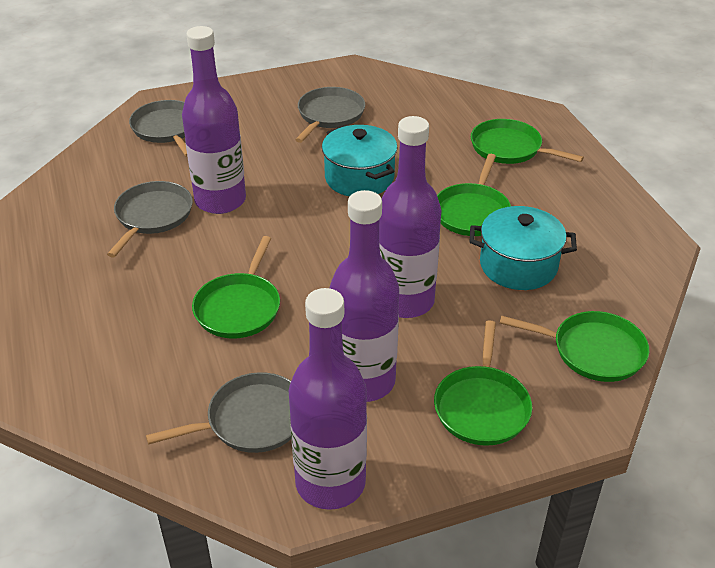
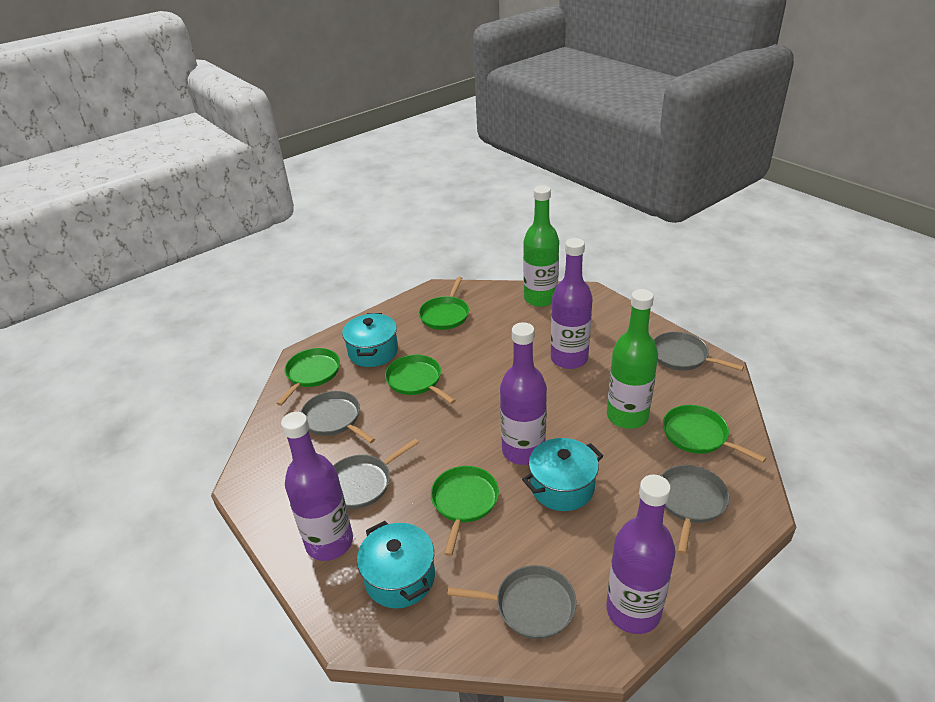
green bottle: none = 0 -> [523,186,559,307] [607,289,658,429] = 2
grey pan: [107,181,193,258] [129,100,187,157] [146,372,291,453] [295,87,365,143] = 4 -> [301,391,375,444] [333,439,419,509] [447,565,577,639] [653,332,744,371] [661,465,729,554] = 5
turquoise pot: [322,125,398,196] [470,206,577,290] = 2 -> [342,313,398,367] [357,521,435,608] [522,438,603,511] = 3

